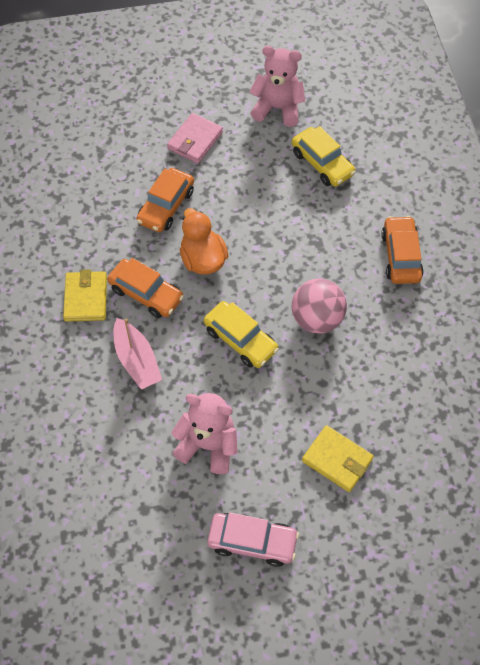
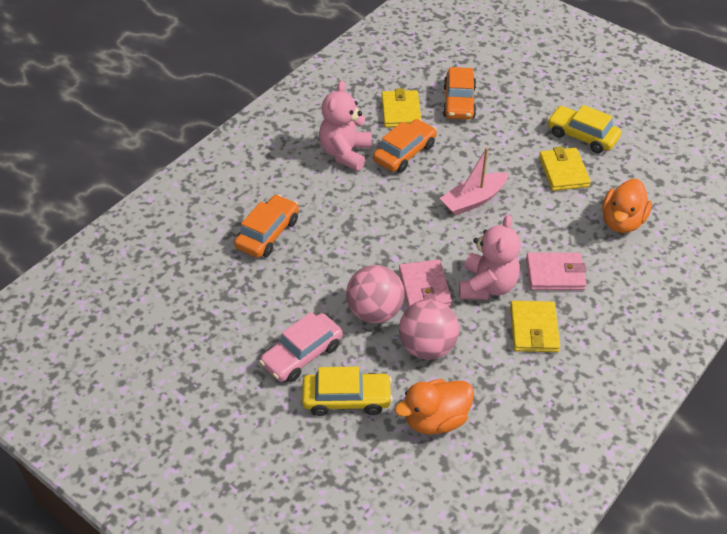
orange duck: [180,208,228,275] = 1 -> [395,379,474,435] [602,179,652,233] = 2
pink ball: [292,279,347,334] = 1 -> [346,265,404,323] [399,299,459,359] = 2
pink wallet: [167,113,223,163] = 1 -> [399,259,452,307] [526,253,587,290] = 2
yellow wallet: [63,269,107,322] [302,425,374,492] = 2 -> [382,88,421,128] [510,301,560,352] [539,147,591,191] = 3

